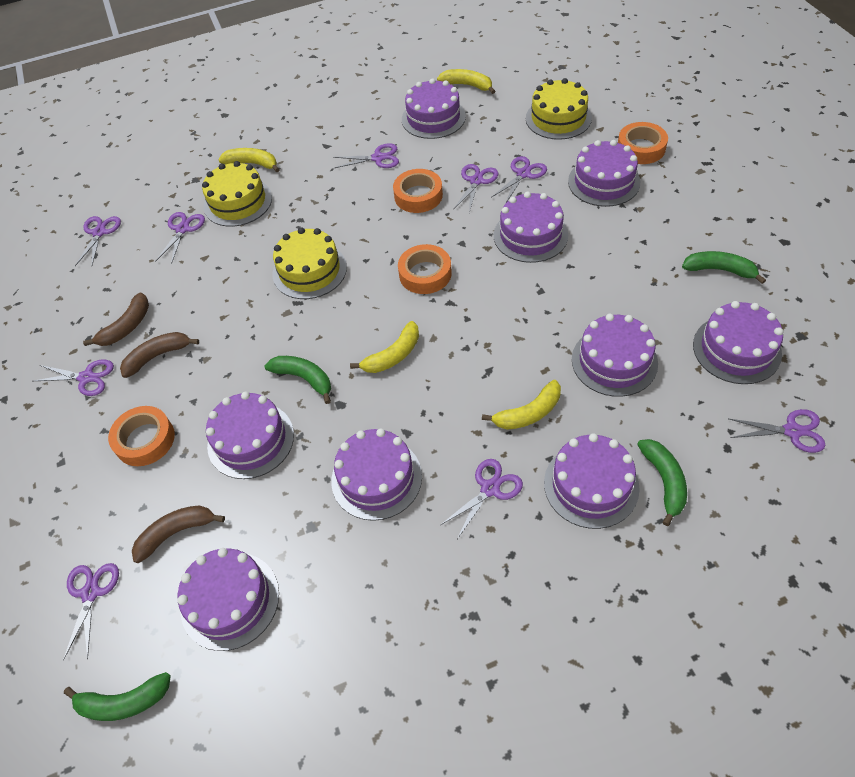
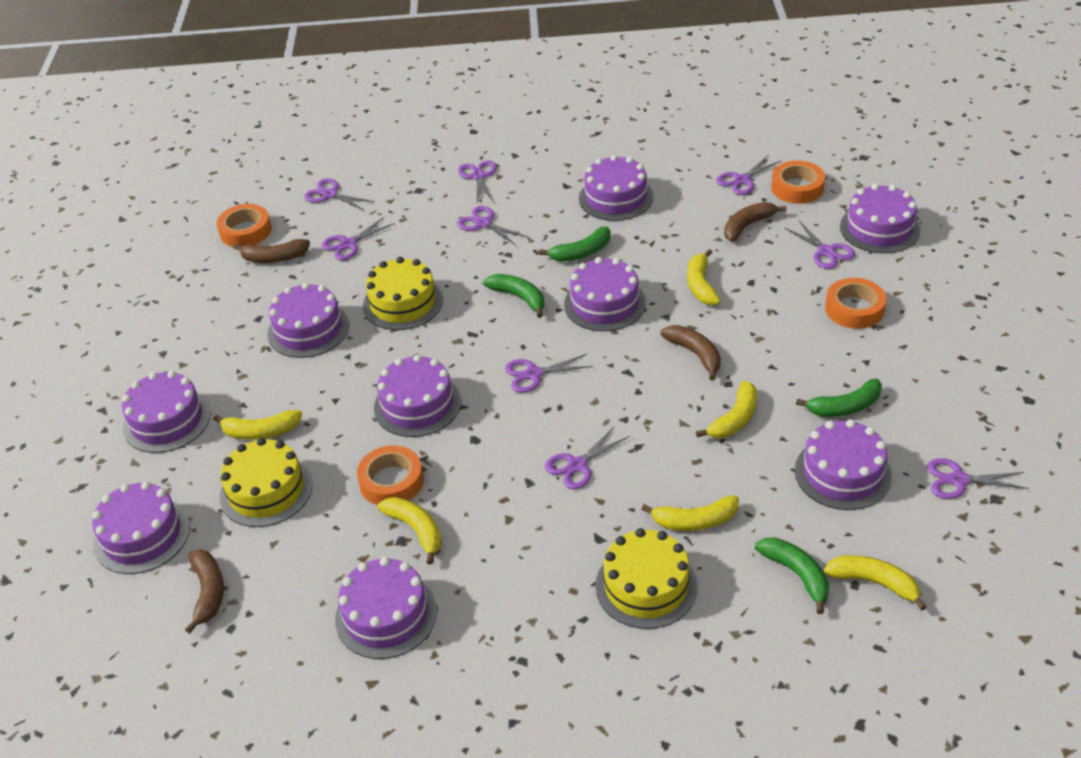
brown banana: [83,293,149,346] [120,332,199,378] [132,505,225,563] = 3 -> [185,549,224,634] [233,239,310,263] [660,325,721,380] [724,202,787,242] = 4
yellow banana: [218,148,280,172] [350,321,419,373] [437,69,495,94] [482,380,561,430] = 4 -> [213,410,302,440] [377,497,442,564] [642,495,739,531] [687,249,721,305] [696,381,757,438] [824,555,927,611] = 6

